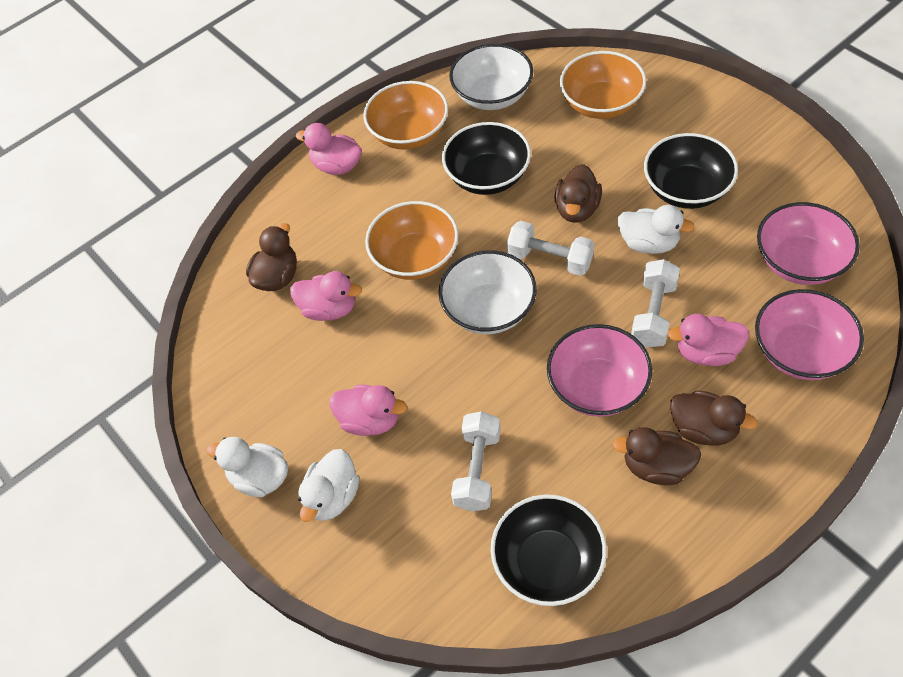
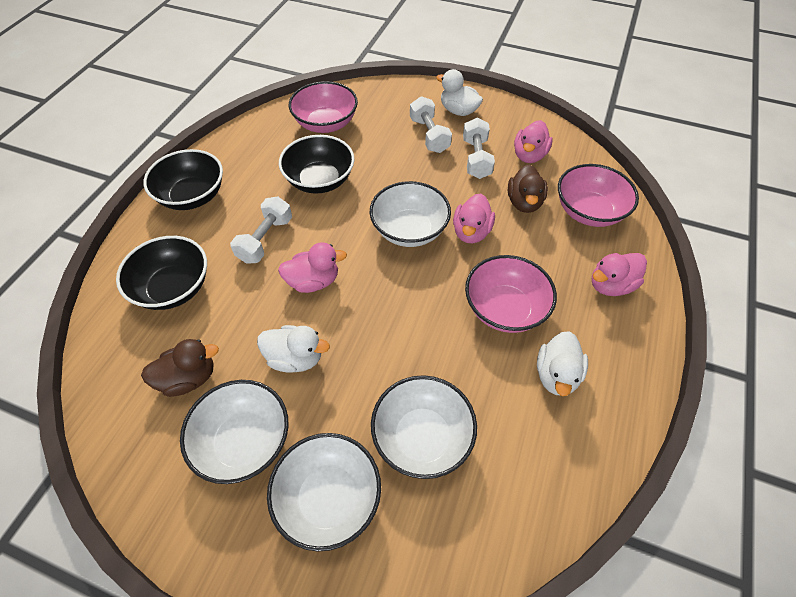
brown duck: [246,223,297,291] [554,164,602,223] [612,427,701,485] [670,391,757,446] = 4 -> [141,339,219,397] [508,164,548,213] = 2
orange bowl: [363,81,448,150] [365,201,459,280] [560,51,646,119] = 3 -> none = 0
white bowl: [439,250,536,334] [449,44,533,110] = 2 -> [180,380,288,484] [267,433,381,551] [370,181,451,247] [371,375,477,479] = 4

